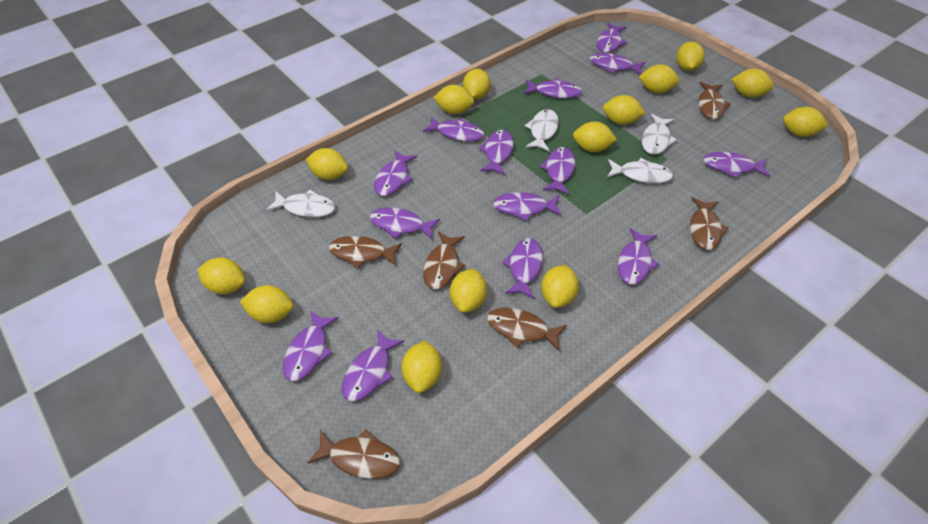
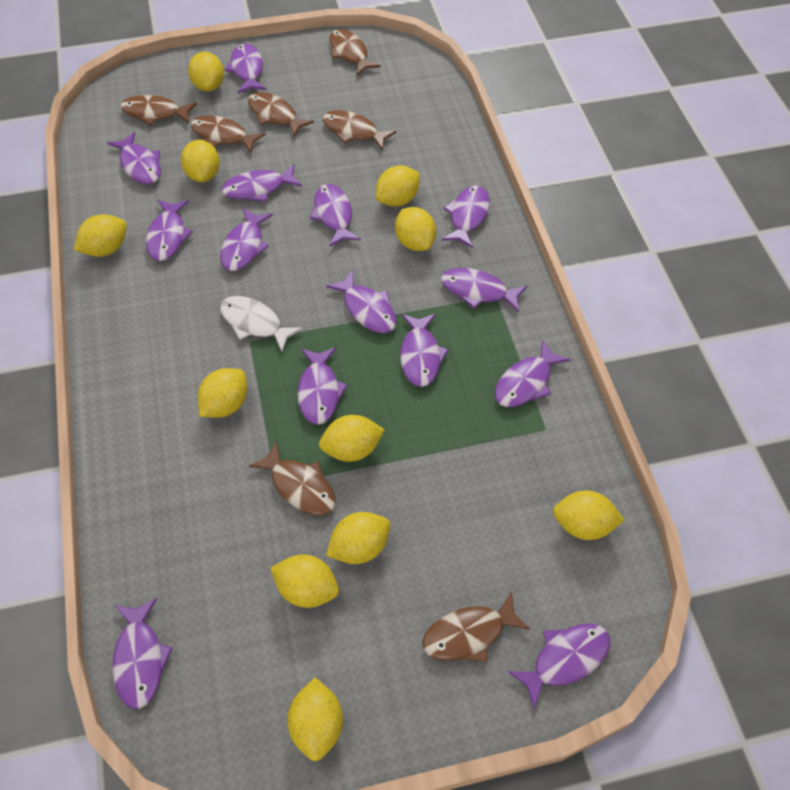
brown fish: [308,429,400,479] [329,236,402,269] [423,232,465,289] [487,308,567,351] [690,197,728,250] [698,82,731,119] = 6 -> [121,95,197,125] [191,115,265,153] [248,92,314,138] [249,442,336,516] [323,110,396,150] [329,29,381,76] [422,591,530,662] = 7
white fish: [266,190,336,217] [524,109,559,151] [607,158,673,184] [642,114,677,155] = 4 -> [220,296,303,352] = 1
yellow lemon: [197,257,245,294] [240,285,294,323] [306,148,348,180] [401,340,442,393] [433,85,474,114] [450,269,487,313] [463,69,491,99] [541,265,579,308] [573,122,617,152] [603,95,645,125] [639,64,679,93] [676,41,705,71] [731,68,774,98] [783,107,828,137] = 14 -> [74,214,127,257] [181,140,220,182] [188,52,224,92] [198,368,247,418] [270,555,339,608] [287,678,343,761] [319,415,385,462] [326,512,390,564] [376,166,420,207] [395,207,436,251] [553,490,624,540] = 11

